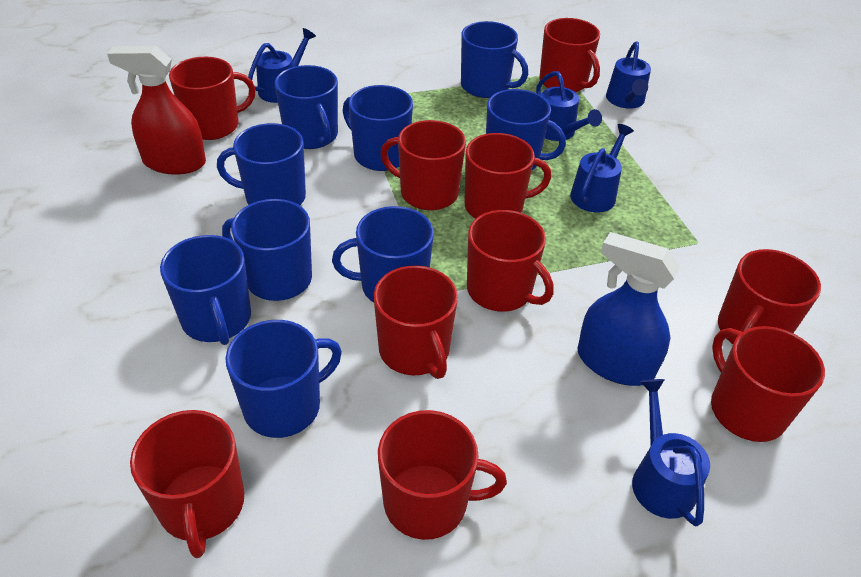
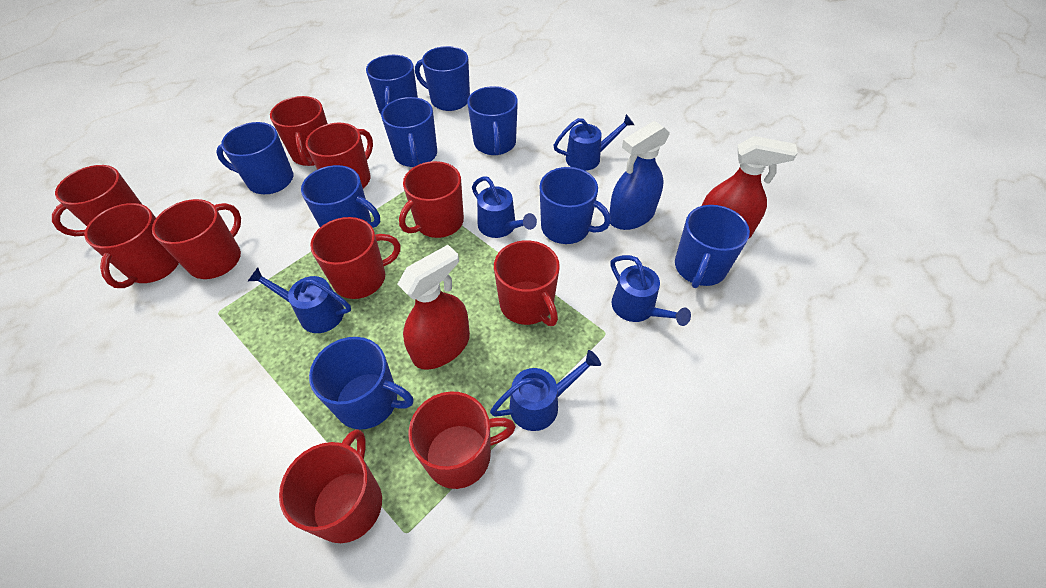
red spray bottle: [107,46,206,175] = 1 -> [397,245,470,370] [702,136,798,238] = 2

